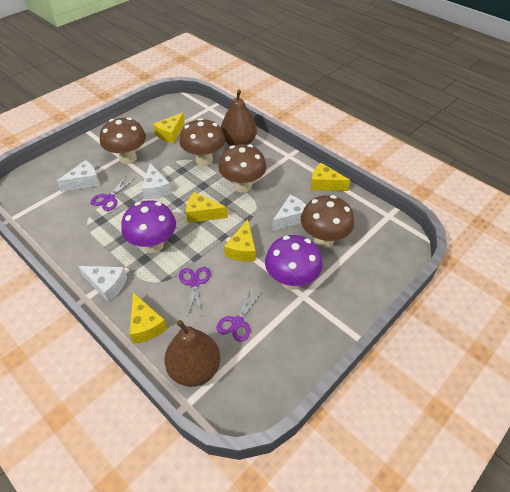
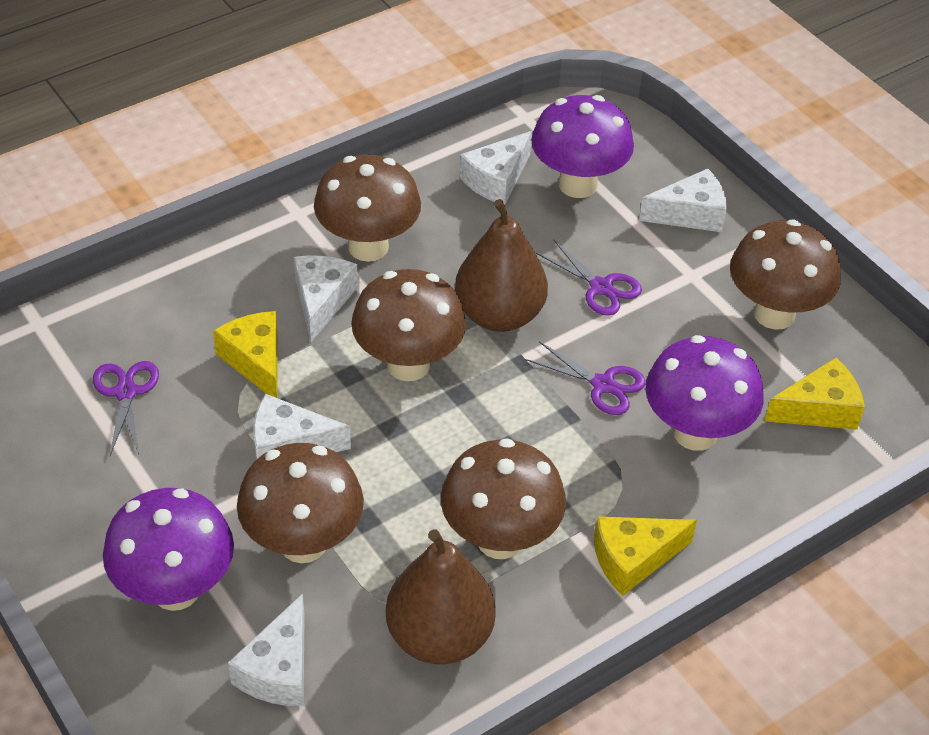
brown mushroom: [100,117,146,164] [179,118,225,166] [218,144,267,192] [301,195,354,247] = 4 -> [237,443,364,563] [314,155,421,262] [351,269,466,381] [441,438,566,559] [730,219,841,330] = 5
purple mushroom: [121,200,176,253] [265,235,323,290] = 2 -> [103,488,234,611] [531,95,634,198] [645,335,764,451] = 3
white cheese: [57,160,100,192] [78,266,127,302] [141,163,172,199] [272,195,306,231] = 4 -> [228,594,305,706] [253,394,351,460] [294,256,358,342] [460,131,532,205] [639,169,726,232] = 5
yellow cheese: [129,293,167,344] [153,113,185,143] [186,192,228,223] [224,219,256,262] [311,163,351,191] = 5 -> [213,311,278,398] [594,516,697,596] [765,358,865,430] = 3

